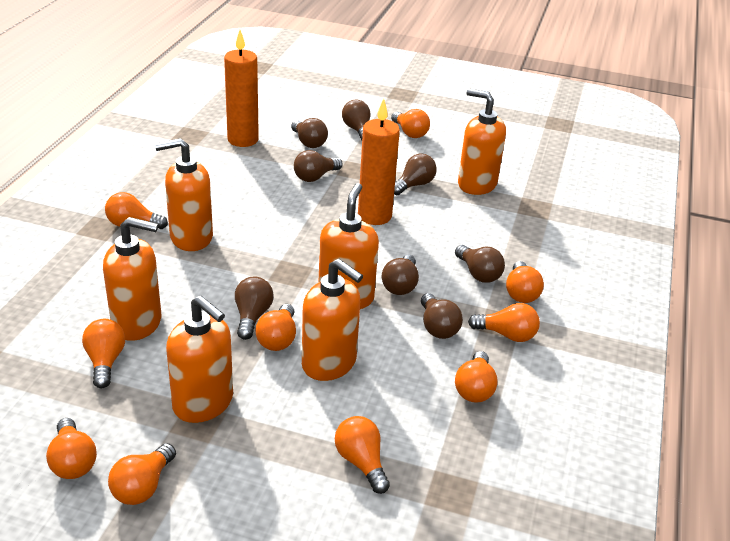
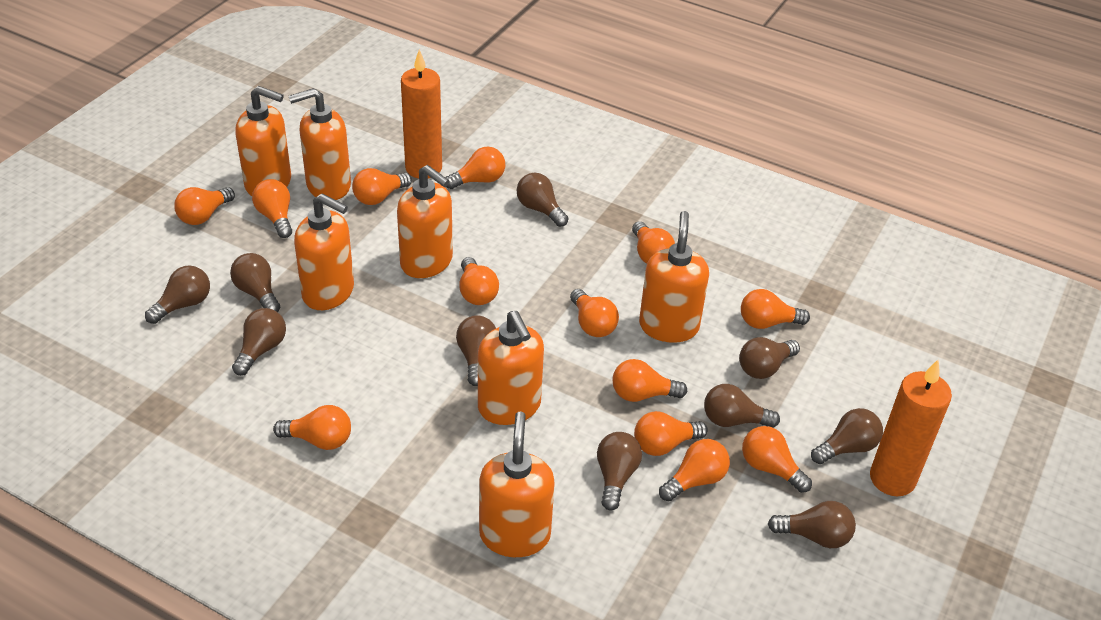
brown light bulb: [235,277,274,340] [291,118,328,148] [294,150,343,182] [342,100,371,140] [382,255,419,295] [394,154,437,195] [421,293,463,339] [455,245,505,283] = 8 -> [145,265,210,324] [230,253,280,312] [232,308,286,376] [456,315,496,386] [517,173,568,227] [597,432,642,510] [704,384,780,428] [739,337,800,379] [768,501,856,548] [811,408,883,464] = 10
orange light bulb: [46,418,97,479] [82,319,125,388] [105,192,168,229] [108,443,176,505] [255,304,296,351] [335,416,390,494] [391,109,430,138] [455,351,498,403] [468,303,540,342] [506,261,544,303] = 10 -> [174,187,235,225] [252,179,292,238] [273,405,351,450] [352,168,412,205] [445,147,505,189] [459,257,499,305] [570,289,619,337] [612,359,687,402] [632,221,675,264] [634,411,708,456] [659,439,730,501] [741,289,810,329] [742,426,812,493] = 13
orange soap dispenser: [103,217,161,341] [155,138,213,251] [166,296,233,423] [302,259,363,381] [319,183,379,309] [458,89,506,195] = 6 -> [236,86,291,196] [289,88,351,200] [294,194,354,310] [397,165,453,278] [478,311,544,425] [479,411,555,557] [639,211,709,343] = 7

